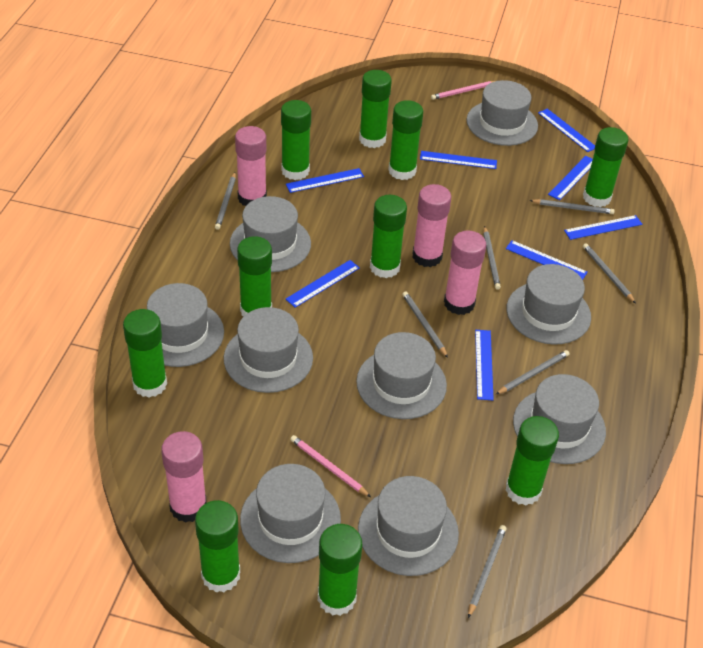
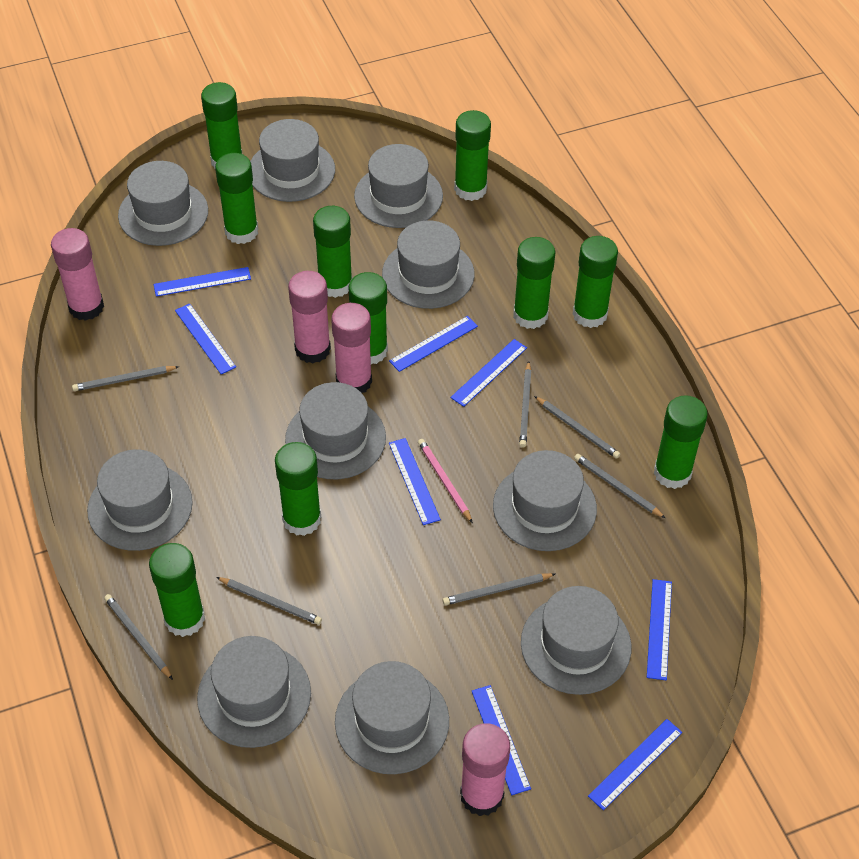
grey hat: [147,283,224,367] [224,307,313,393] [230,196,311,272] [240,464,341,563] [356,332,447,419] [358,476,459,576] [467,80,538,146] [506,264,591,345] [513,374,606,464] = 9 -> [87,450,193,551] [118,161,208,246] [197,636,311,748] [250,119,335,202] [285,382,386,479] [335,661,449,774] [354,144,443,228] [382,221,474,309] [493,450,597,551] [521,586,631,695] = 10
pink pencil: [290,435,371,497] [431,81,495,100] = 2 -> [418,439,473,523] = 1

